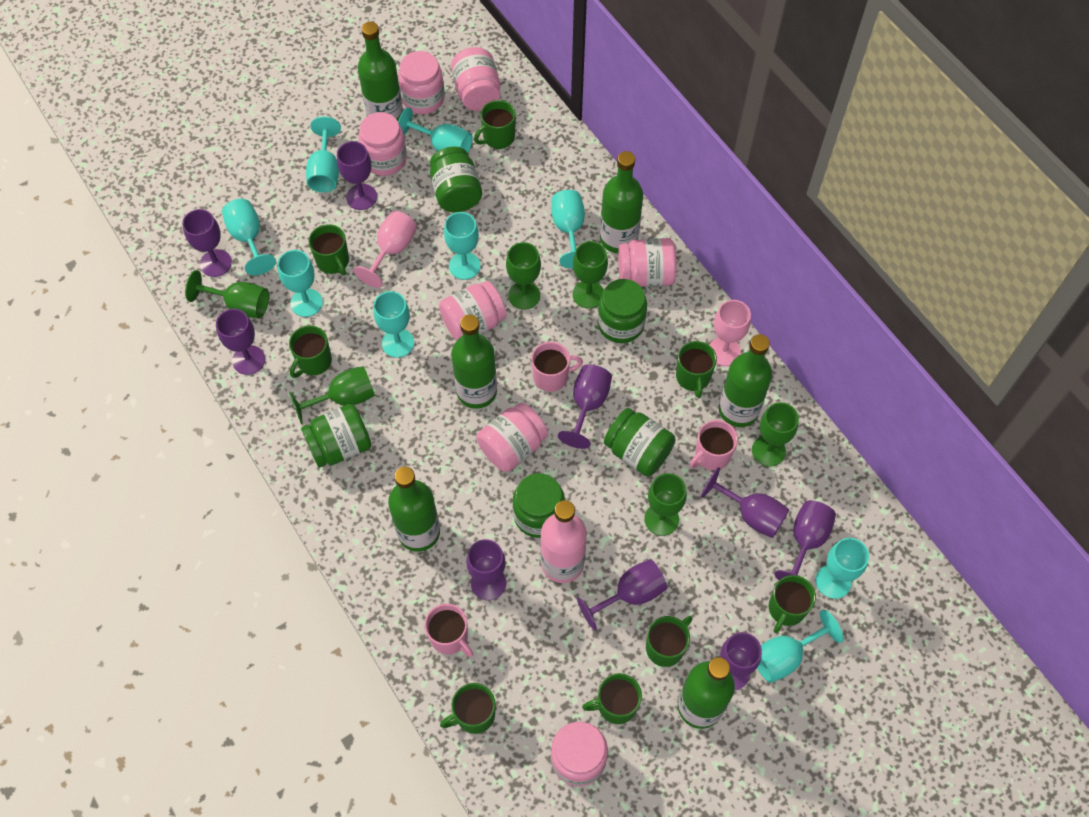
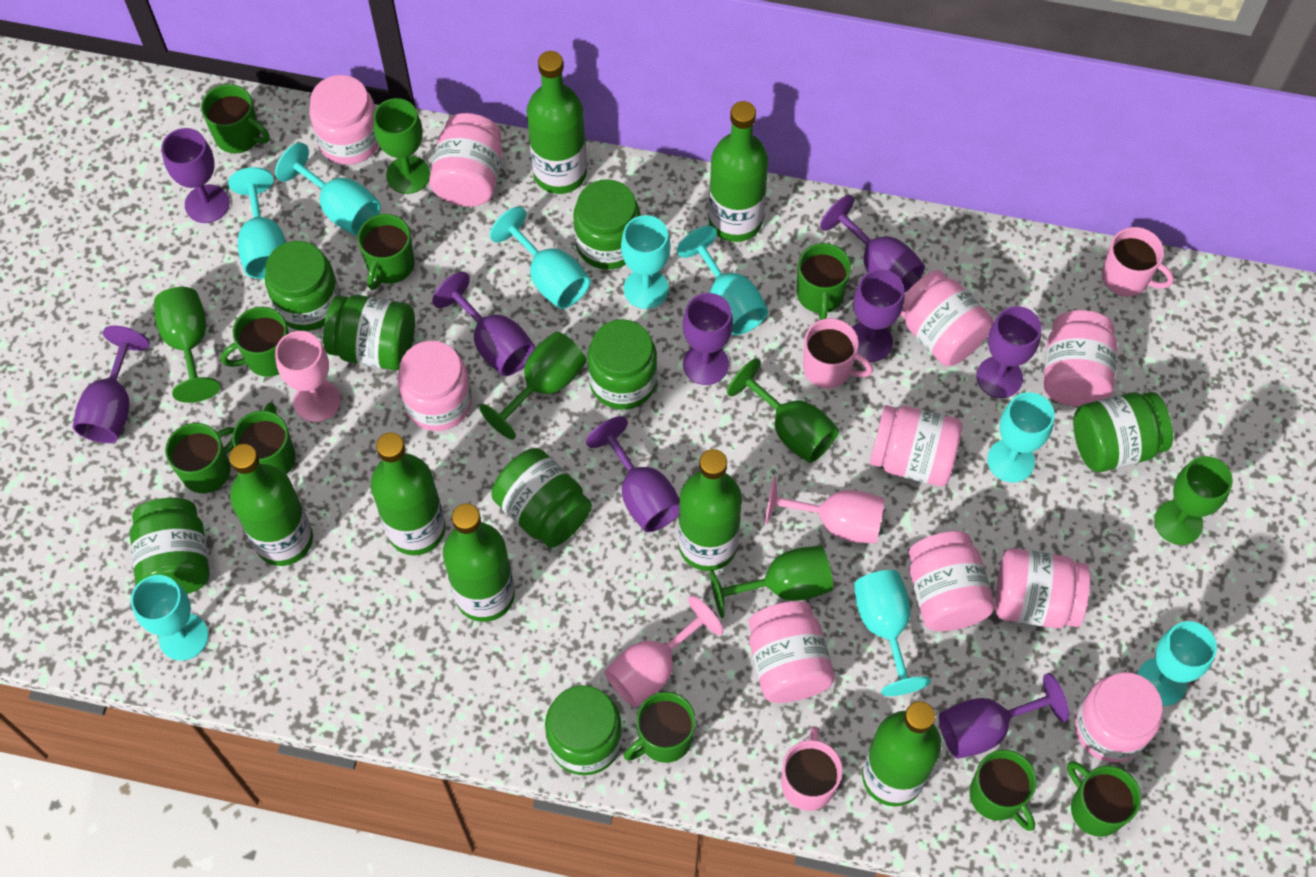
green bottle: [358,22,403,121] [388,467,440,552] [451,315,497,409] [600,151,643,253] [678,657,735,729] [719,334,772,427] = 6 -> [229,444,313,566] [371,433,446,555] [443,503,515,622] [526,51,587,194] [678,449,742,571] [708,101,769,242] [862,701,941,806] = 7
green jar: [301,404,371,468] [430,147,482,212] [513,473,565,538] [598,279,647,343] [604,408,676,476] = 5 -> [130,498,209,594] [265,241,340,331] [323,295,415,370] [491,448,592,548] [545,685,622,775] [573,179,640,270] [587,319,657,410] [1073,392,1173,472] = 8
green mug: [289,325,332,378] [308,224,349,276] [440,683,496,734] [474,100,516,149] [582,673,642,724] [646,616,692,667] [676,341,717,398] [769,575,816,633] = 8 -> [165,423,234,493] [201,84,270,154] [221,307,289,377] [232,402,296,474] [358,214,414,290] [624,692,696,763] [797,243,851,320] [969,750,1037,831] [1067,761,1141,837] = 9
pink bottle: [540,500,587,583] = 1 -> none = 0
pink goblet: [354,211,417,288] [710,300,751,366] = 2 -> [275,331,341,422] [605,595,724,708] [765,476,885,544] = 3
pink jar: [358,112,407,176] [398,51,445,114] [439,281,507,341] [451,47,500,111] [477,402,548,472] [551,722,608,786] [618,238,677,287] = 7 -> [309,75,379,165] [397,341,472,431] [429,113,502,207] [749,601,835,703] [870,405,962,486] [900,270,994,366] [909,531,995,631] [995,548,1090,628] [1043,310,1117,407] [1075,672,1163,762] = 10

